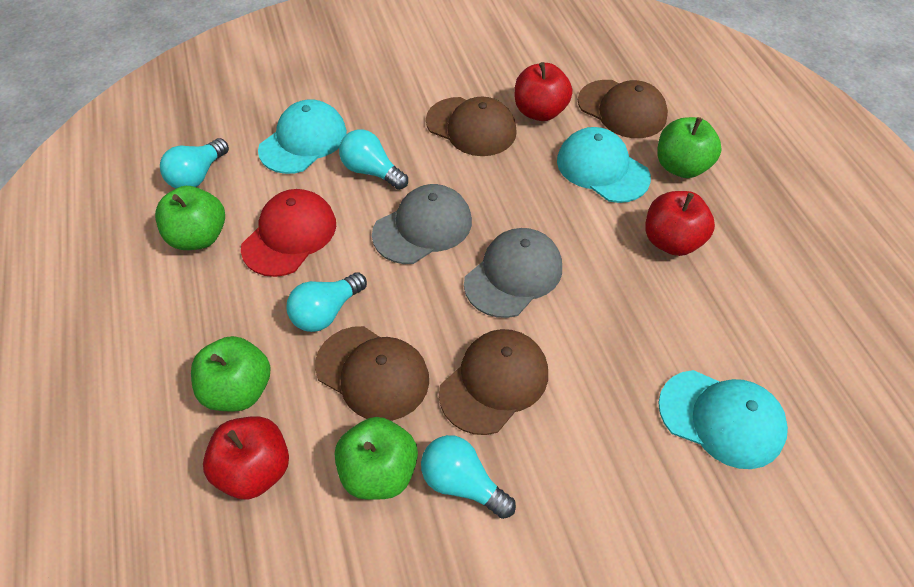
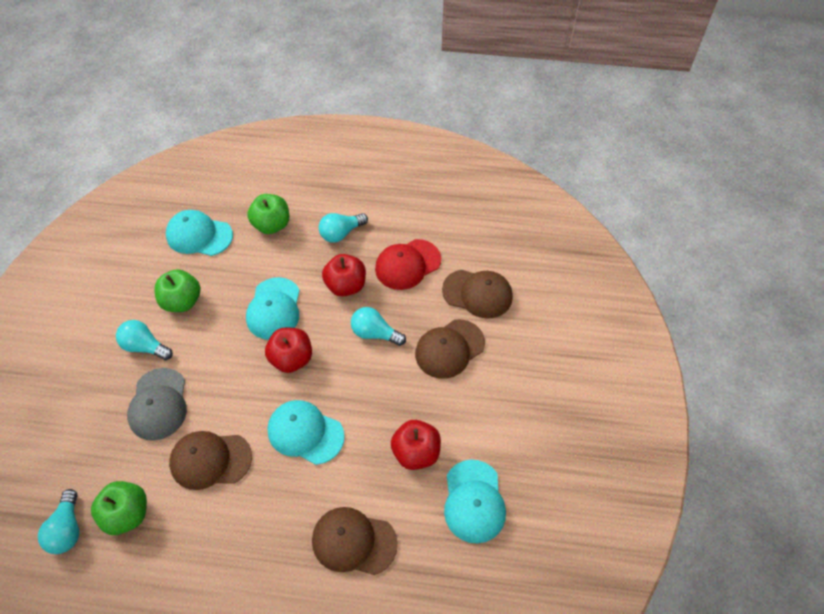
green apple: [155,186,225,250] [191,336,271,411] [335,417,418,500] [657,117,722,178] = 4 -> [91,481,147,535] [154,269,200,312] [247,194,289,234] = 3
grey cap: [372,184,472,264] [464,228,562,318] = 2 -> [127,368,187,441] = 1
turquoise cap: [258,99,347,174] [557,127,651,203] [658,370,788,469] = 3 -> [166,210,233,256] [246,277,300,340] [268,400,345,465] [444,460,506,544] = 4

